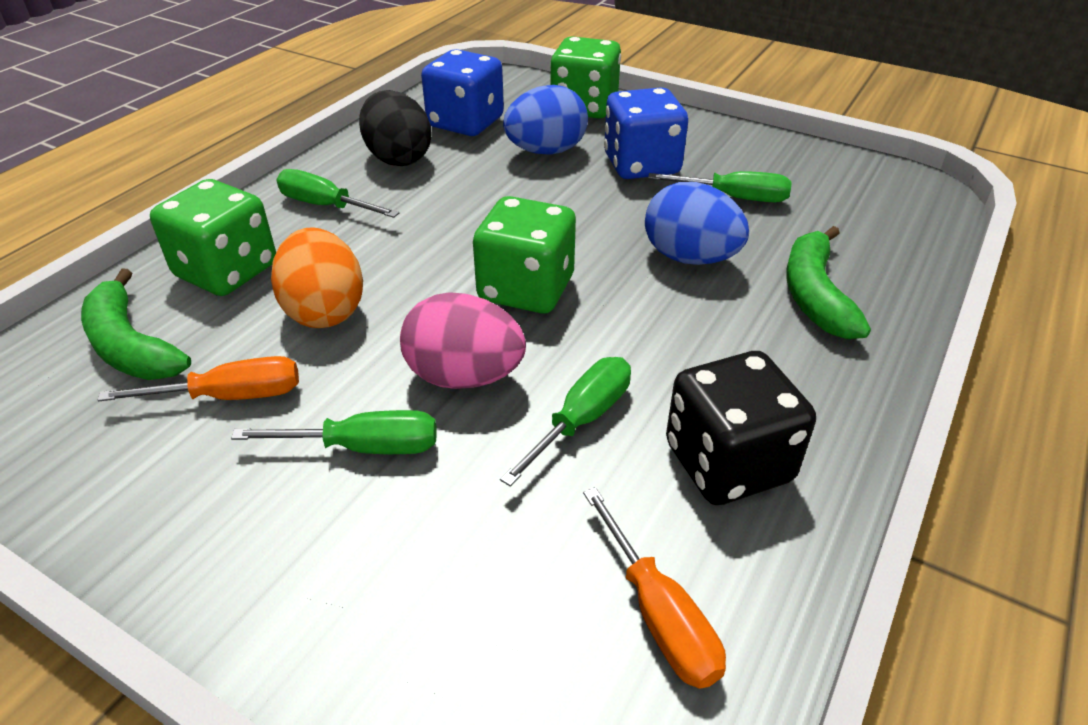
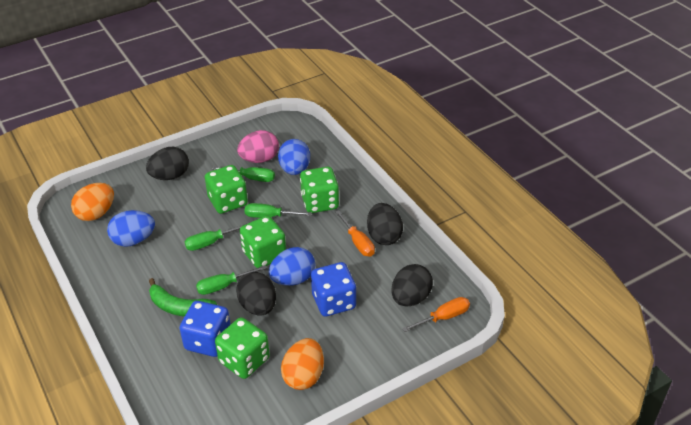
black dice: [666,351,816,505] = 1 -> none = 0
black egg: [359,90,432,166] = 1 -> [146,147,189,180] [236,272,276,316] [367,203,403,245] [392,264,433,306] = 4
blue egg: [503,85,588,154] [645,182,749,265] = 2 -> [107,210,155,247] [269,247,315,285] [278,139,310,175] = 3
green banana: [81,269,191,380] [786,226,871,339] = 2 -> [149,278,217,317] = 1
green dice: [150,179,276,296] [473,196,576,313] [550,36,621,119] = 3 -> [205,165,248,214] [215,317,270,379] [240,216,286,268] [300,167,339,213] = 4
orange egg: [271,227,363,328] = 1 -> [71,183,114,221] [281,338,324,390] = 2

